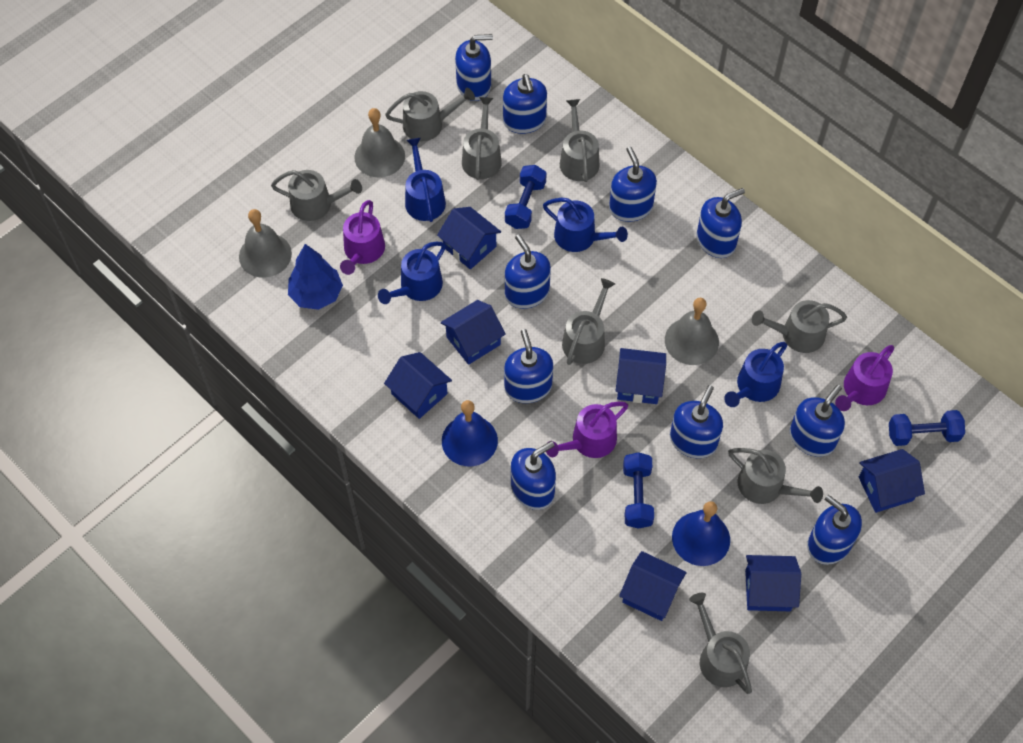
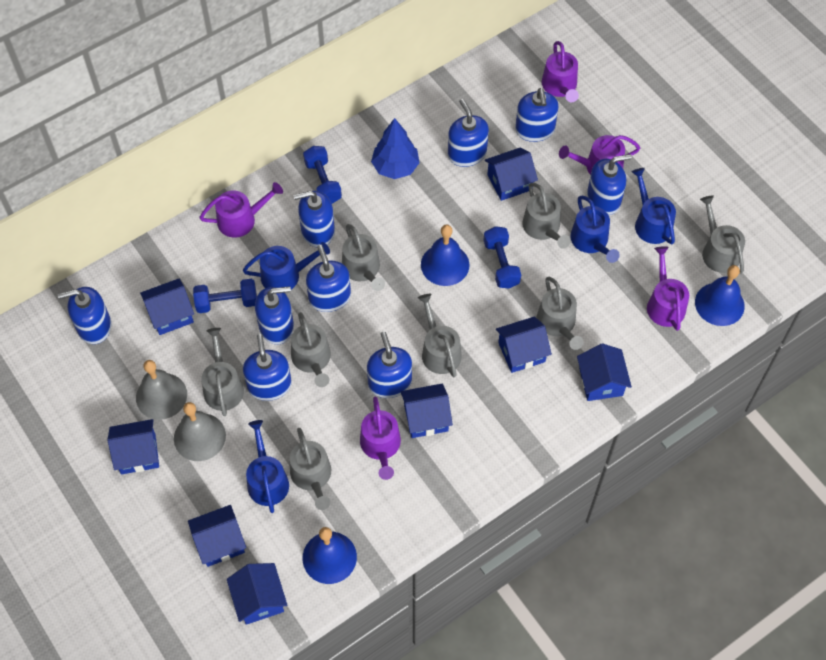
blue bell: [442,400,498,466] [672,501,730,566] = 2 -> [303,527,357,584] [421,224,470,286] [695,265,745,326] = 3
blue house: [384,352,452,419] [437,207,501,269] [441,300,506,365] [616,348,666,404] [619,551,687,621] [745,555,801,611] [859,449,925,513] = 7 -> [108,419,159,474] [140,278,194,335] [188,505,246,567] [227,563,287,625] [401,384,453,438] [485,148,538,201] [496,316,552,373] [577,343,632,401] = 8
blue soap dispenser: [455,34,493,101] [503,74,547,134] [504,329,553,403] [505,235,551,309] [511,441,556,510] [609,147,657,222] [670,385,723,458] [697,188,745,258] [790,385,845,457] [807,495,862,565] = 10 -> [58,287,111,344] [243,334,292,401] [255,286,294,345] [294,191,335,247] [306,245,351,312] [367,331,412,398] [448,99,489,167] [515,88,559,142] [587,154,632,215] = 9
grey bell: [239,209,292,278] [354,108,405,177] [665,298,719,365] = 3 -> [136,360,187,420] [174,402,226,461] = 2
purple watering can: [340,200,385,275] [546,402,628,458] [835,345,894,411] = 3 -> [199,182,283,238] [360,396,401,480] [542,41,579,102] [559,135,640,175] [647,246,689,331] = 5

